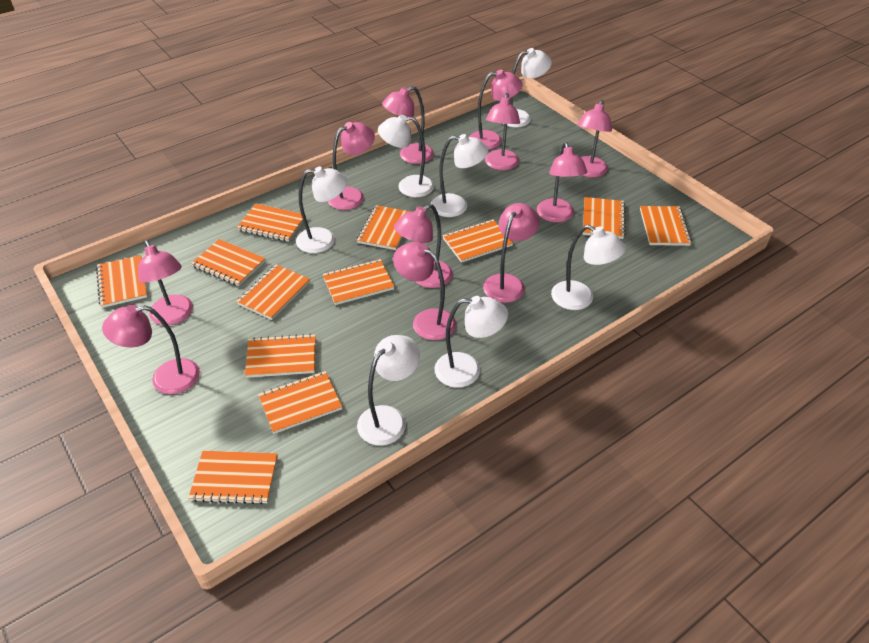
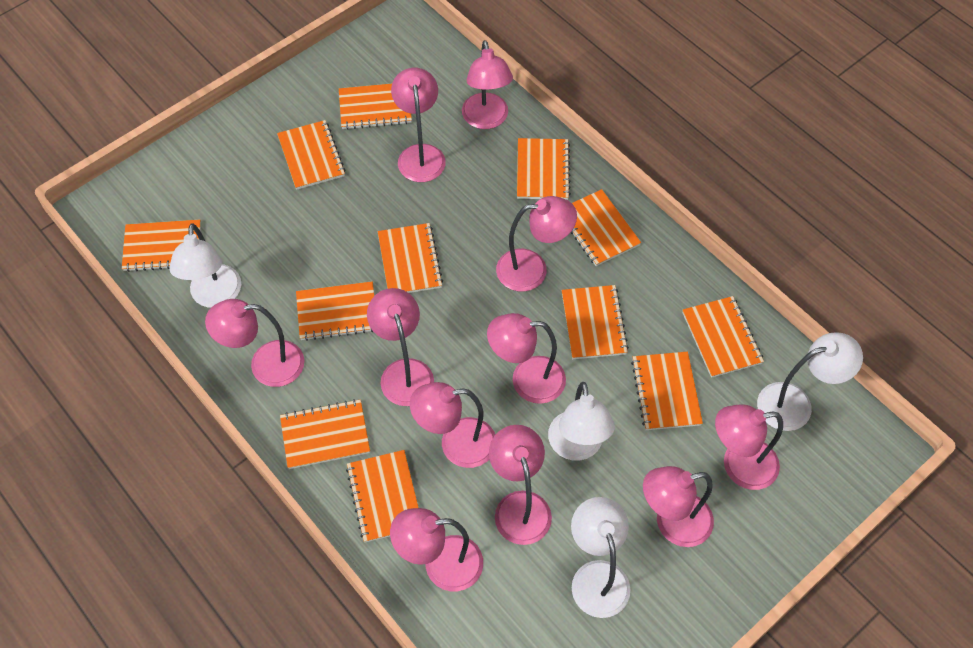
white lamp: [296,166,348,253] [357,335,420,446] [378,114,434,197] [431,134,489,217] [434,296,508,388] [502,48,552,127] [551,225,626,310] = 7 -> [169,223,241,308] [548,382,615,461] [571,497,631,618] [757,332,863,431] = 4

